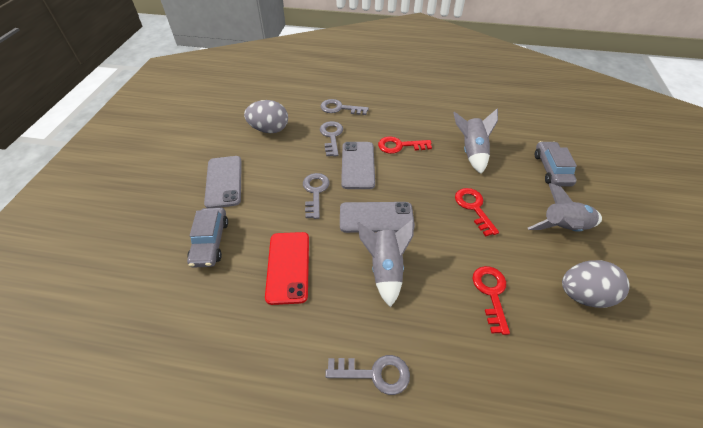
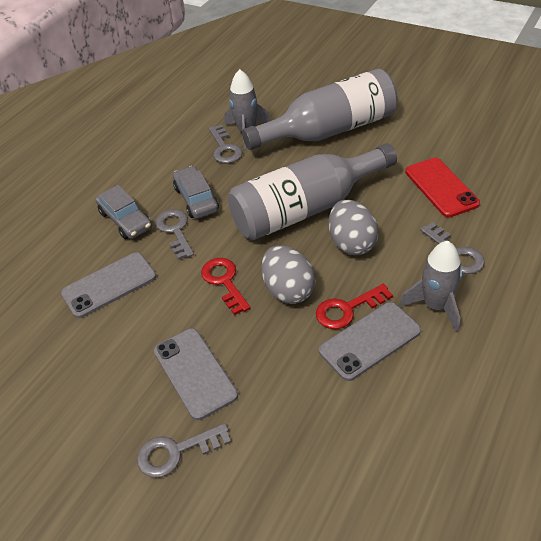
grey bottle: none = 0 -> [228,143,397,240] [242,69,398,150] = 2
grey rocket: [357,219,414,307] [453,109,498,174] [528,183,602,232] = 3 -> [224,69,271,149] [399,241,462,332] = 2
red key: [378,136,432,154] [455,188,499,236] [473,266,510,335] = 3 -> [201,258,250,315] [316,284,393,329] = 2

